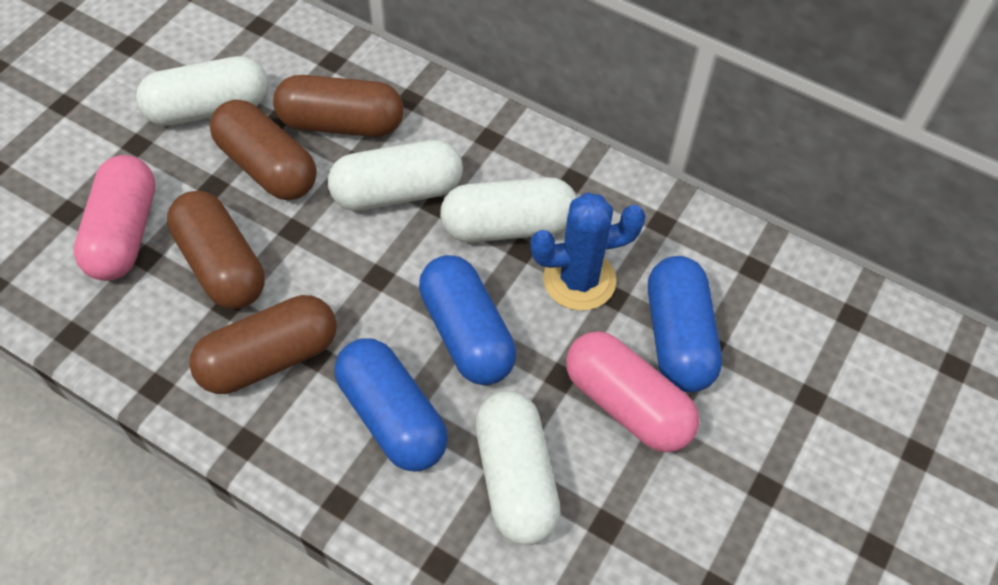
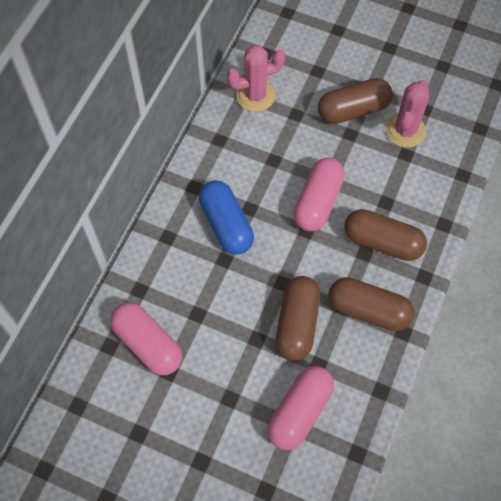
blue cactus: [531,193,646,311] = 1 -> none = 0
blue capsule: [335,338,448,472] [419,255,516,385] [648,256,722,392] = 3 -> [199,180,254,255] = 1
pink cactus: none = 0 -> [227,45,285,112] [385,80,429,148] = 2
pink capsule: [73,155,155,281] [566,331,699,452] = 2 -> [110,302,182,375] [267,366,334,450] [293,158,345,232] = 3
white capsule: [136,56,268,126] [328,140,463,211] [440,177,577,242] [475,391,561,545] = 4 -> none = 0

